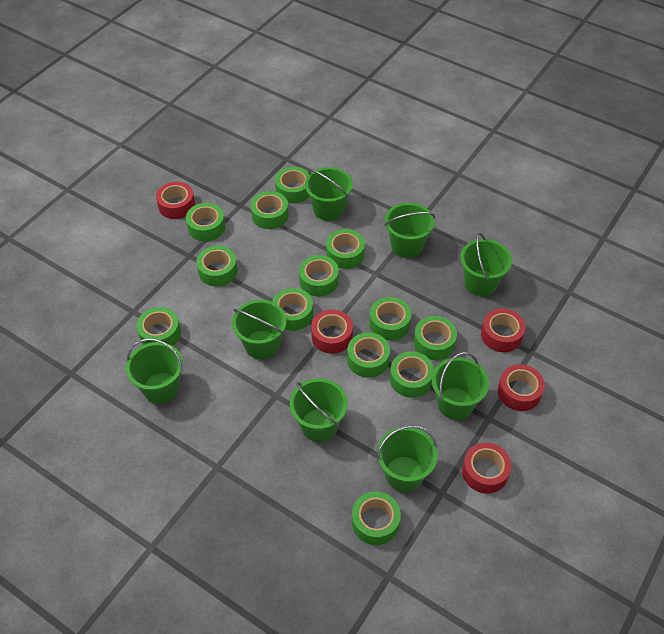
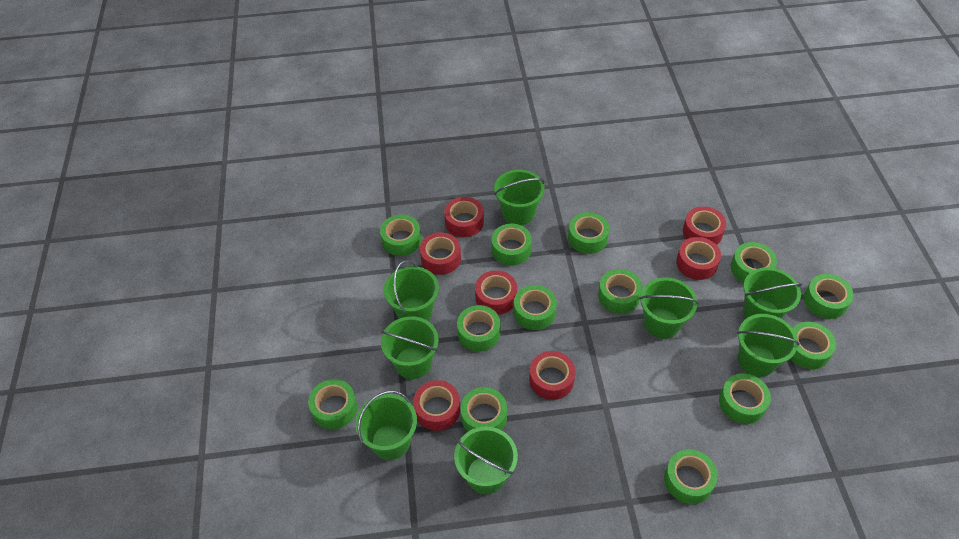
red tape: [156,182,195,219] [311,310,353,354] [462,442,511,494] [481,308,526,352] [498,364,545,411] = 5 -> [413,380,460,431] [420,232,461,275] [444,197,484,237] [475,270,517,315] [529,351,575,400] [676,237,721,280] [683,206,726,245] = 7

